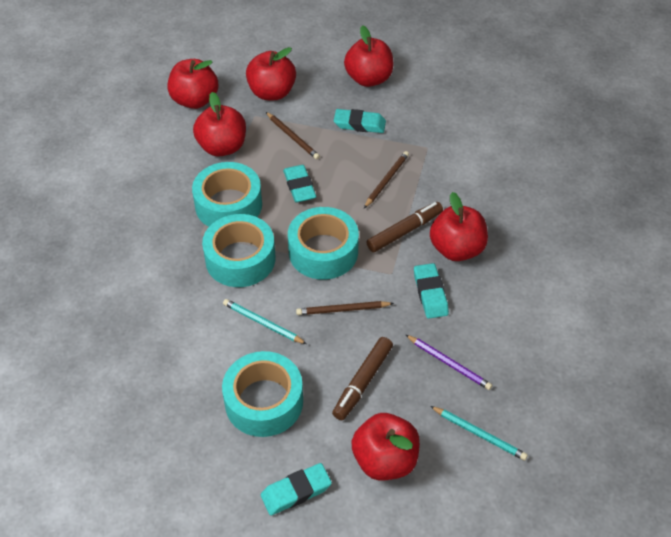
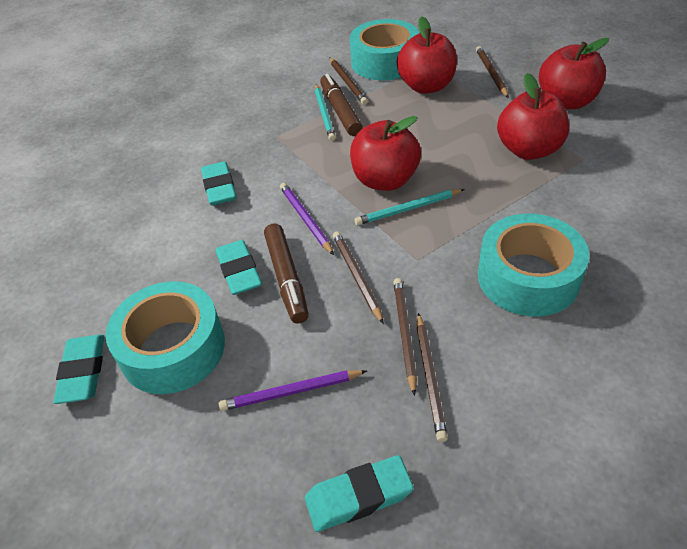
brown pencil: [266,112,320,159] [296,301,394,315] [364,151,409,208] = 3 -> [330,58,368,105] [333,231,384,324] [393,278,417,396] [416,313,448,442] [476,46,508,97] = 5
purple pencil: [405,334,492,390] = 1 -> [219,370,367,411] [280,183,334,255] = 2
red apple: [167,59,219,109] [193,92,246,157] [246,47,296,100] [344,25,393,87] [351,413,420,480] [430,192,488,261] = 6 -> [350,116,421,191] [397,17,457,94] [497,73,569,160] [539,38,609,109] = 4
turquoise tape: [192,162,262,227] [202,214,276,287] [222,351,303,437] [288,207,359,280] = 4 -> [106,282,225,394] [350,19,419,80] [478,213,589,317] = 3

